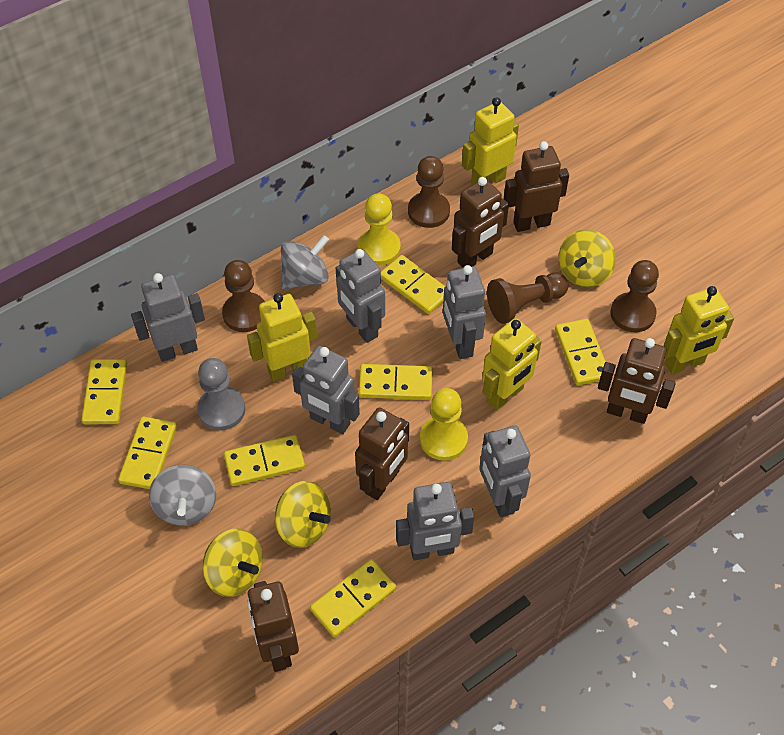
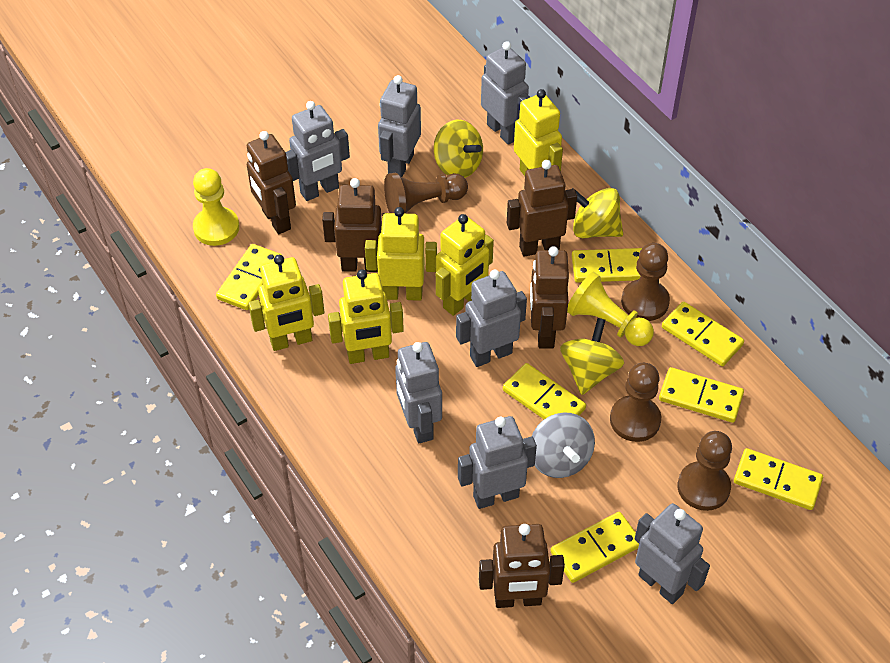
grey pawn: [197,358,245,431] = 1 -> none = 0
grey robot: [131,273,205,362] [292,346,360,434] [336,249,385,343] [396,482,474,560] [443,265,486,359] [479,425,531,517] = 6 -> [285,101,350,201] [378,75,421,177] [395,342,442,443] [456,269,527,367] [458,416,537,509] [481,41,530,145] [634,503,710,604] = 7
grey spinning top: [149,465,216,525] [281,235,329,290] = 2 -> [532,413,595,478] = 1
yellow robot: [247,293,317,382] [462,97,519,185] [482,318,542,410] [664,286,734,374] = 4 -> [248,255,324,351] [328,269,404,364] [365,207,437,301] [436,214,494,316] [514,89,563,176] = 5

